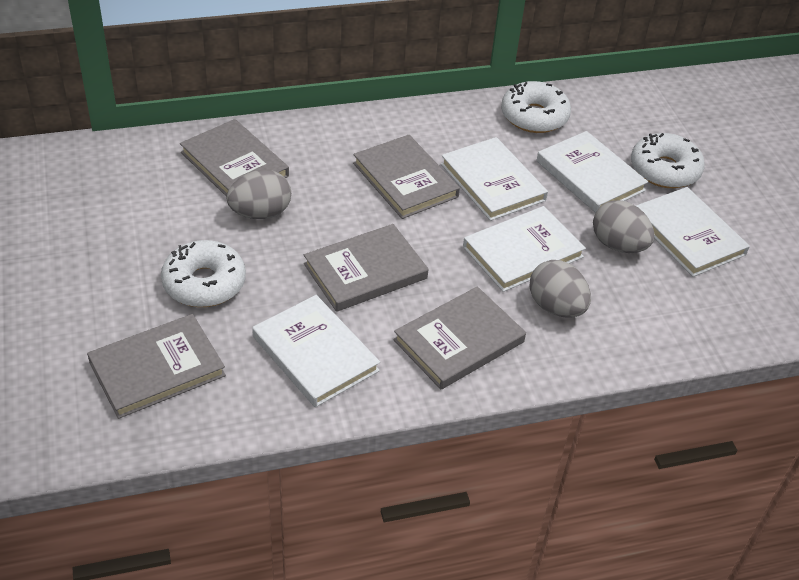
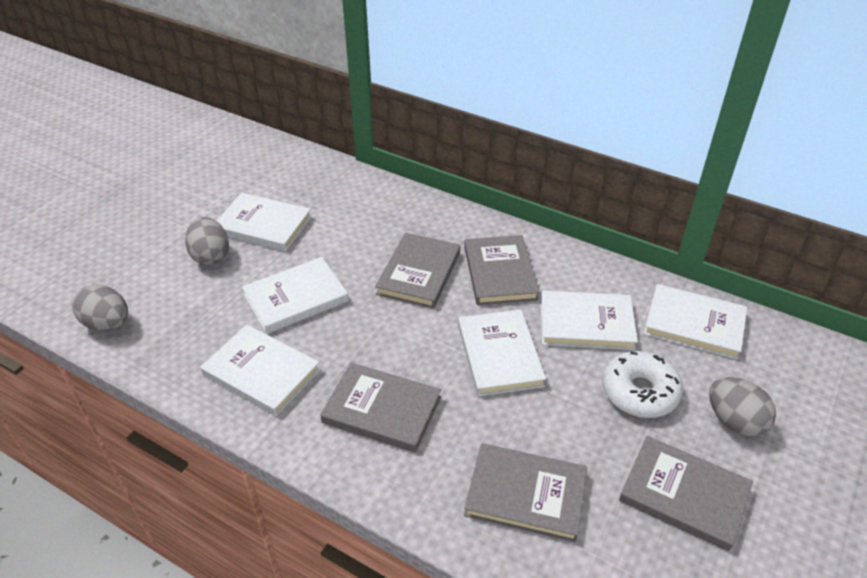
white book: [252,295,380,407] [441,137,548,221] [463,206,586,292] [537,131,648,213] [636,187,750,277] = 5 -> [201,324,321,416] [217,193,312,251] [242,257,349,334] [458,309,546,396] [540,291,638,350] [644,284,747,360] = 6
white donut: [161,240,246,307] [501,81,571,133] [631,133,705,188] = 3 -> [602,351,683,418] = 1

